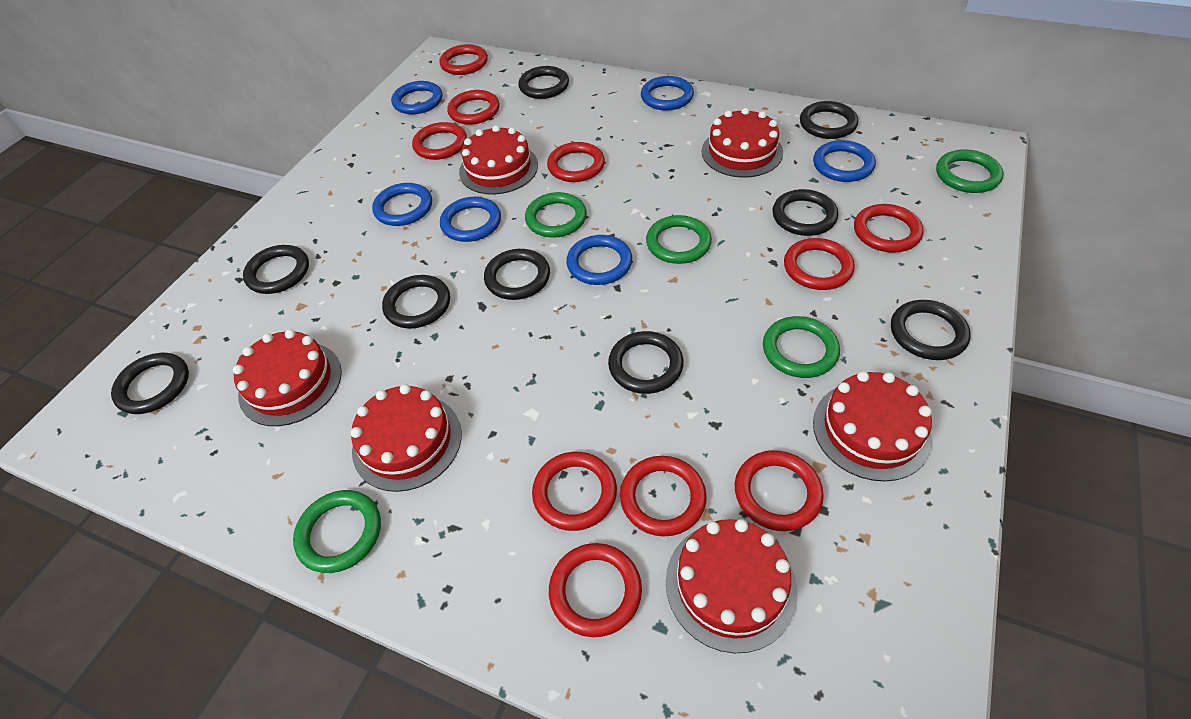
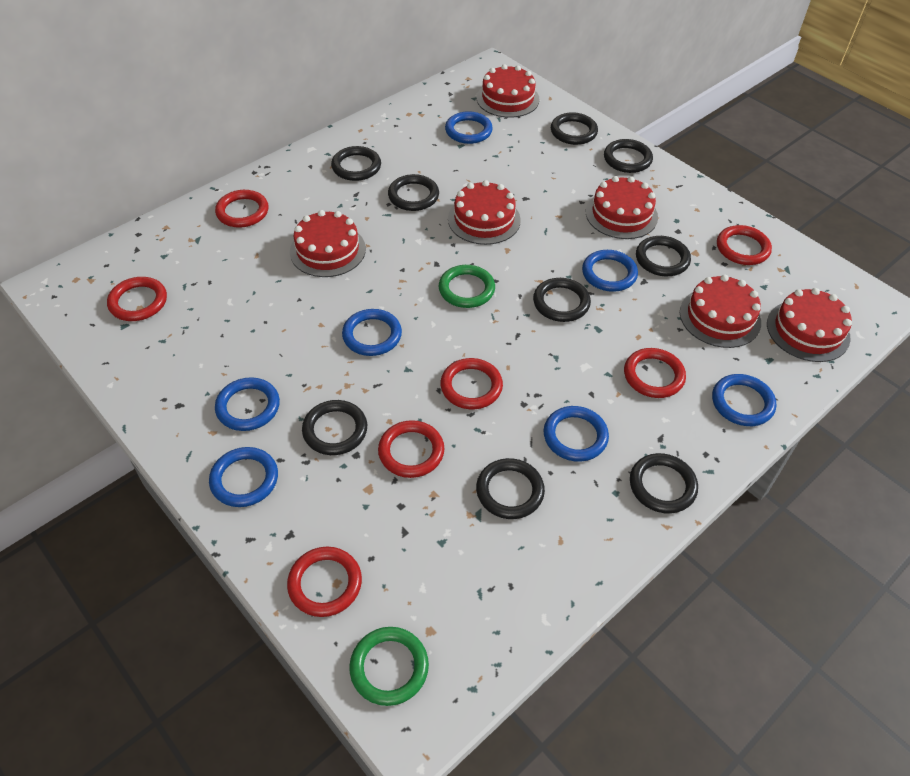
blue ring: [372,183,432,226] [391,81,442,114] [440,197,501,242] [566,235,632,285] [641,76,694,111] [813,140,876,182] = 6 -> [209,447,278,507] [215,377,280,431] [342,309,402,356] [445,111,493,144] [544,406,609,462] [582,250,638,292] [712,374,776,426] = 7
green ring: [293,490,381,573] [525,192,587,238] [646,215,712,264] [763,316,840,378] [936,149,1004,193] = 5 -> [349,627,429,706] [439,265,495,308] = 2
red ring: [412,122,467,160] [439,44,488,75] [447,90,500,125] [532,452,617,531] [547,142,605,182] [549,543,642,637] [620,456,707,536] [735,450,824,531] [784,238,855,290] [854,204,924,253] = 10 -> [107,277,167,321] [215,190,268,228] [287,547,362,617] [378,420,445,478] [440,358,503,409] [624,348,686,398] [717,225,772,265] = 7

